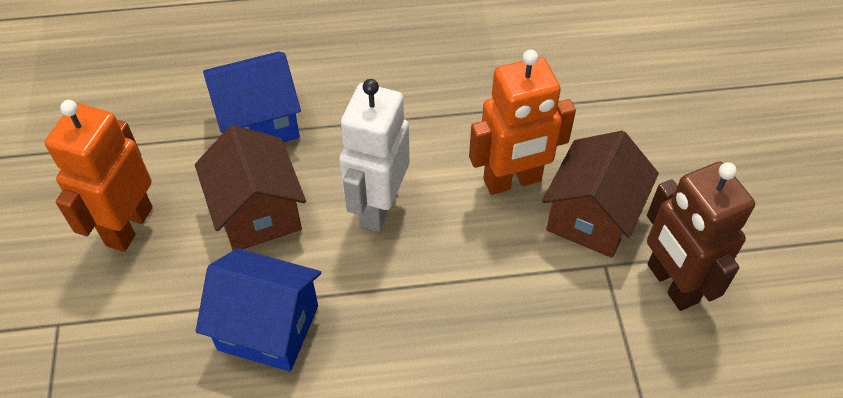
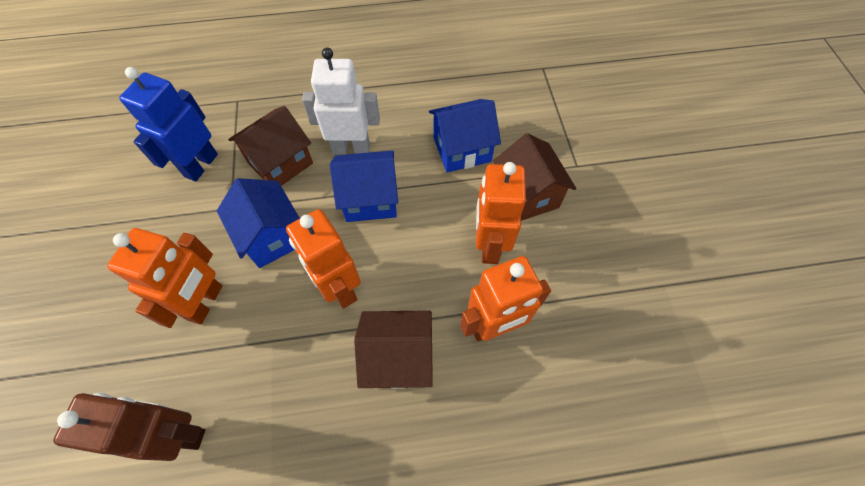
blue house: [196,248,321,372] [203,51,301,142] = 2 -> [217,178,300,268] [330,150,398,222] [429,99,501,173] = 3
blue robot: none = 0 -> [119,67,218,182] = 1
brown house: [195,125,306,250] [542,131,659,258] = 2 -> [228,106,313,186] [354,310,433,389] [493,133,576,221] = 3
orange robot: [45,100,153,252] [469,49,576,195] = 2 -> [107,228,222,328] [286,209,361,309] [460,256,551,341] [476,162,526,264] = 4

